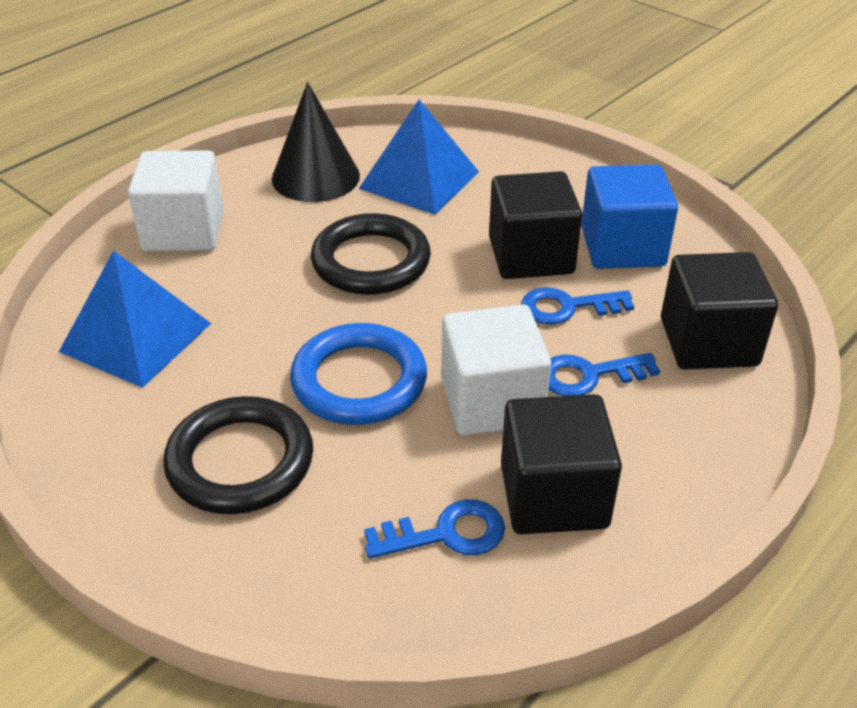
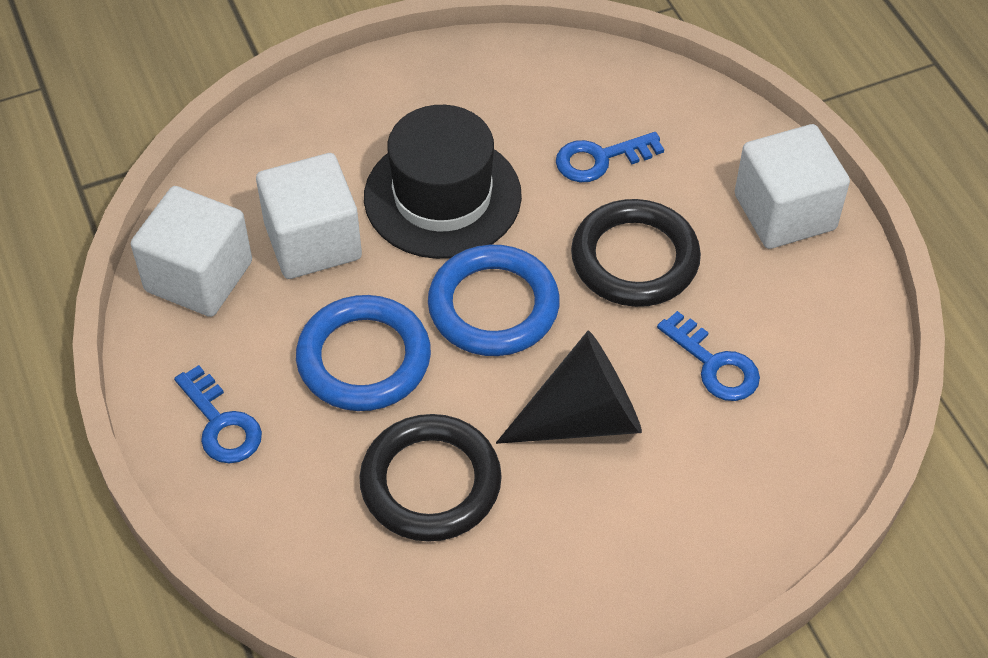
black cube: [489,171,582,279] [501,394,622,534] [661,252,778,370] = 3 -> none = 0
black hat: none = 0 -> [364,105,522,259] = 1
blue cube: [581,164,678,269] = 1 -> none = 0
blue pyramid: [59,250,211,388] [359,100,479,215] = 2 -> none = 0
blue ring: [290,323,427,425] = 1 -> [296,295,431,411] [428,245,560,356] = 2
white cube: [128,150,224,252] [441,305,551,436] = 2 -> [131,186,252,317] [256,153,362,279] [735,124,850,249] = 3

